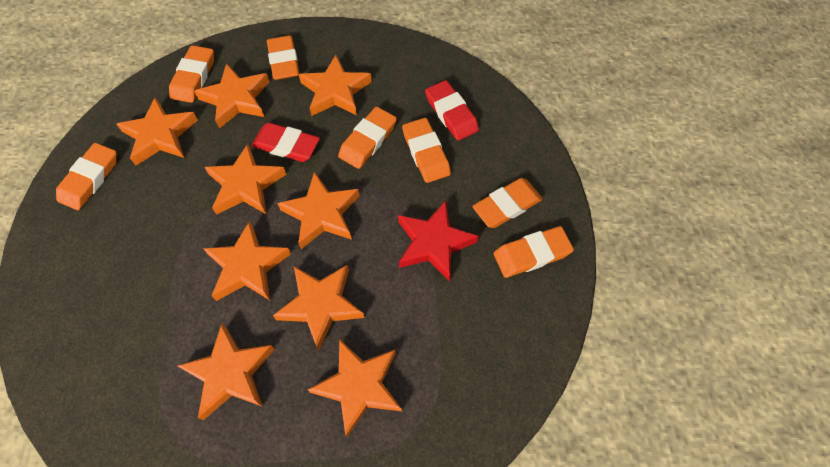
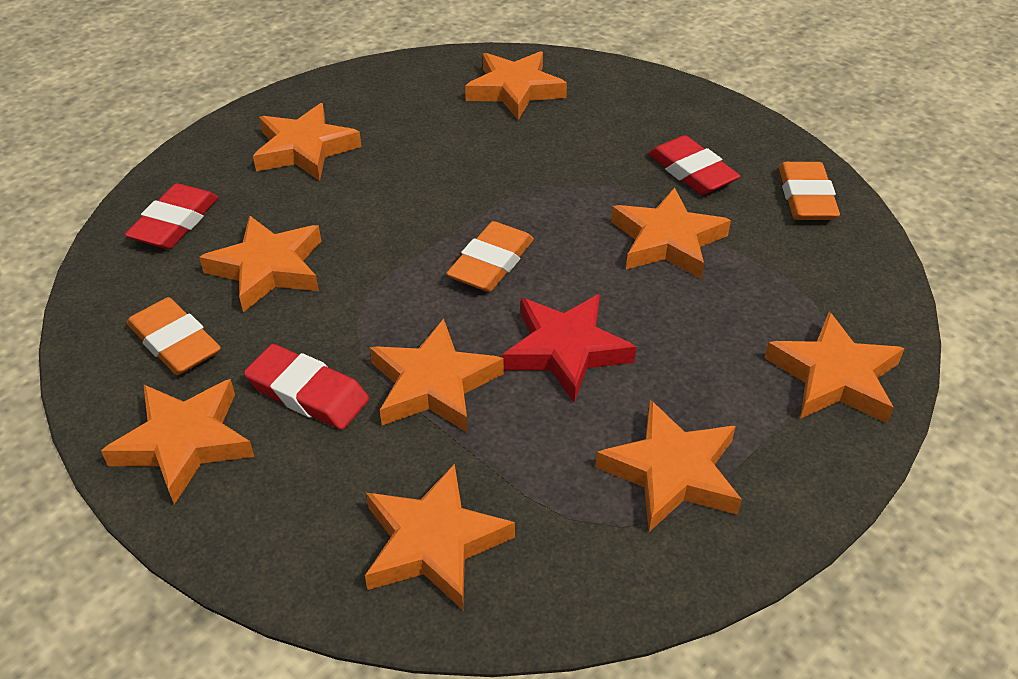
orange eraser: [56,143,117,210] [169,45,214,103] [267,35,300,80] [338,107,397,169] [402,118,451,183] [472,178,543,228] [494,226,574,278] = 7 -> [127,297,221,375] [446,221,534,292] [779,162,840,220] = 3
red eraser: [251,122,320,162] [425,80,479,141] = 2 -> [125,183,219,249] [244,344,369,430] [648,135,740,195] = 3

